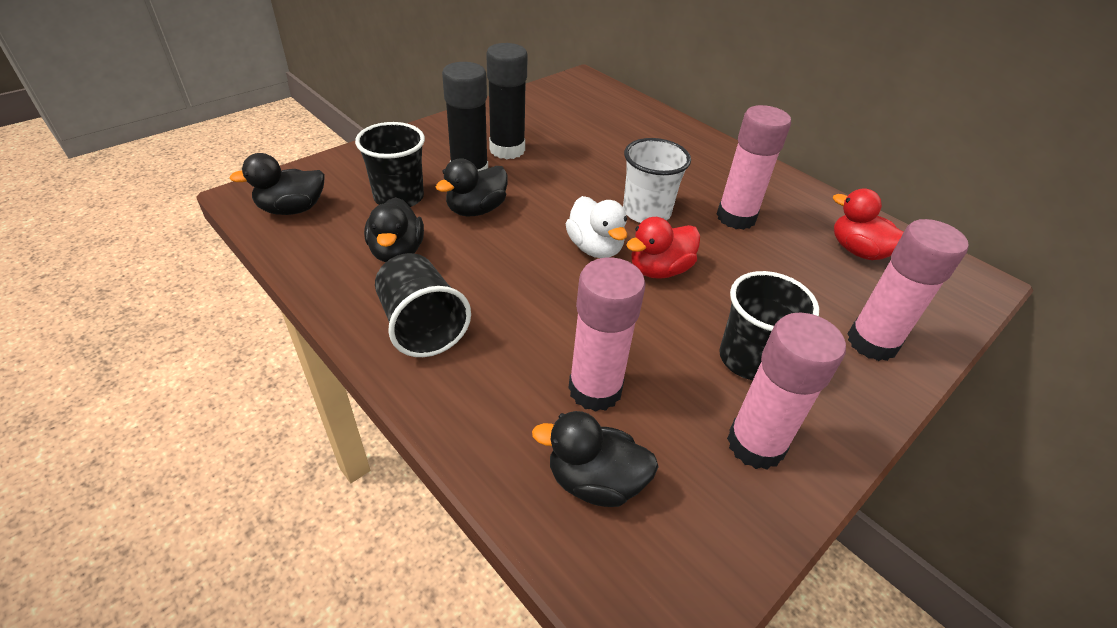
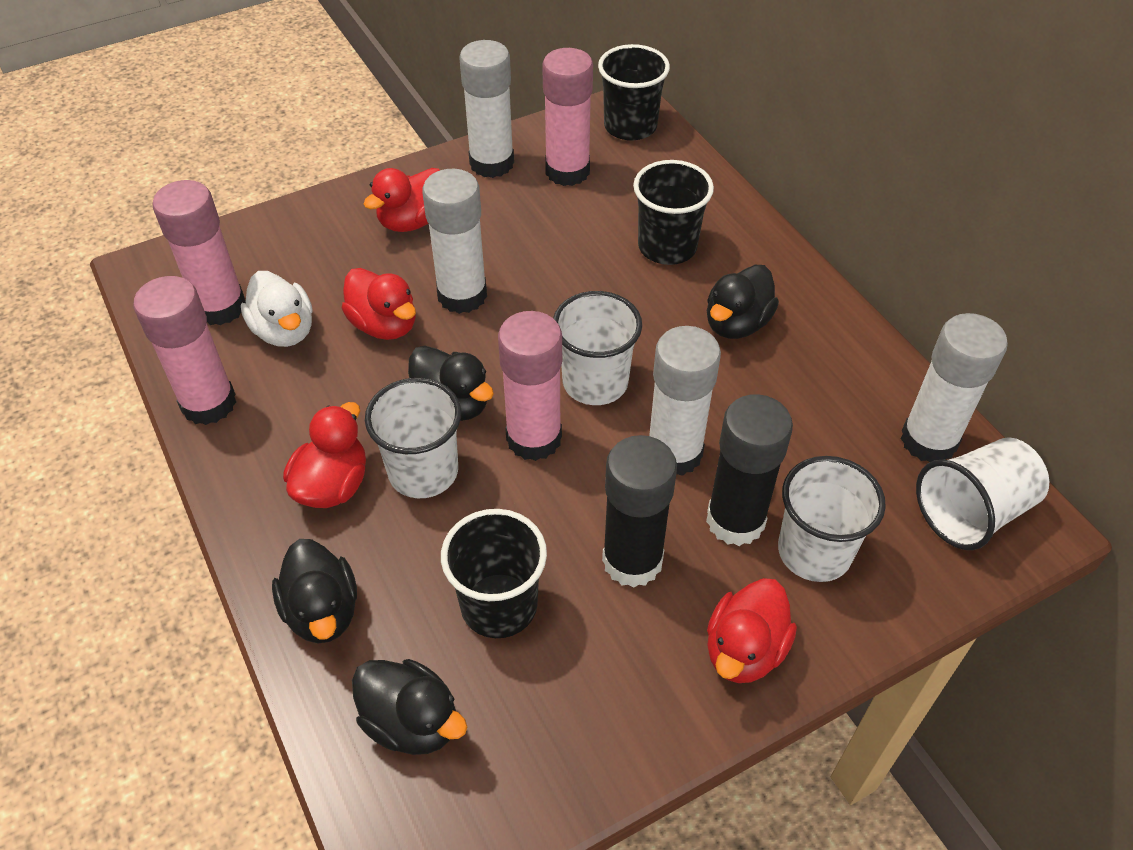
red duck: [626,217,700,279] [833,188,904,260] = 2 -> [283,402,366,508] [342,268,416,340] [364,168,440,232] [707,578,797,683] = 4
white cup: [623,138,691,223] = 1 -> [365,378,461,498] [553,291,642,405] [778,456,886,582] [916,437,1049,550] = 4
white glue stick: none = 0 -> [422,169,487,314] [459,40,514,178] [649,326,721,476] [901,313,1008,462] = 4

